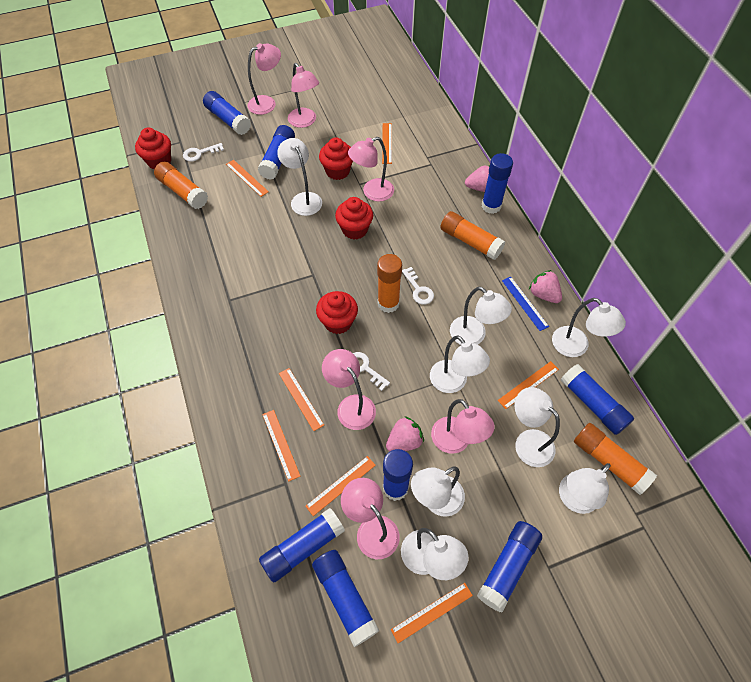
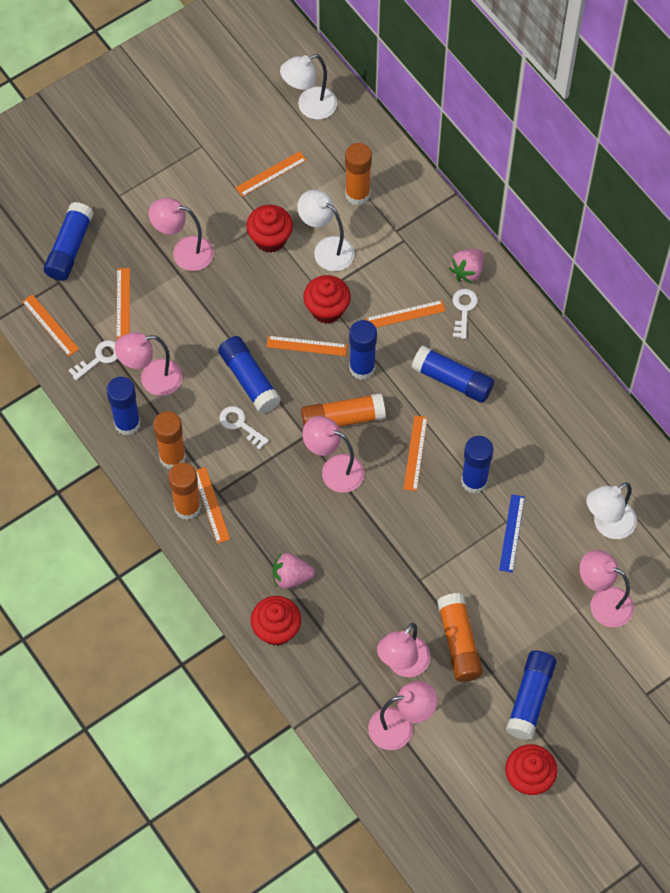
blue glue stick: [203,91,251,135] [258,125,295,180] [259,508,345,583] [312,550,380,647] [383,449,413,501] [477,521,542,613] [482,153,513,214] [560,364,634,435] = 8 -> [43,202,94,281] [107,377,141,436] [218,336,281,414] [349,320,377,380] [411,346,494,403] [461,436,493,494] [506,650,557,740] = 7
orange glue stick: [154,162,208,209] [377,254,402,313] [440,211,505,260] [574,423,657,495] = 4 -> [153,411,186,469] [168,463,201,520] [301,393,386,427] [345,143,372,205] [437,593,483,682] = 5
pink strawberry: [386,416,424,452] [465,165,490,192] [529,270,562,303] = 3 -> [273,553,315,589] [449,249,484,284] = 2
white lamp: [277,138,322,216] [401,528,469,580] [411,466,465,517] [430,335,490,393] [450,287,512,345] [515,387,560,467] [552,298,626,357] [559,463,611,514] = 8 -> [280,54,337,120] [297,190,355,271] [586,482,637,539] = 3

